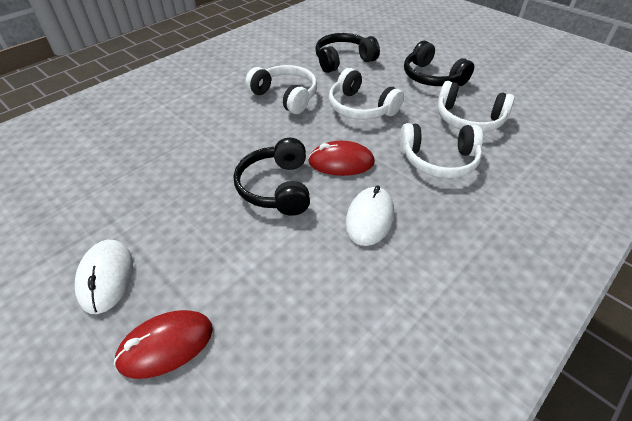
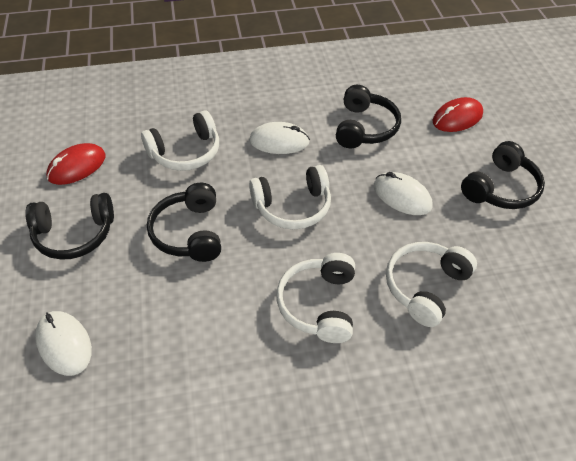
black headphones: [234,138,310,216] [315,33,380,73] [404,41,474,86] = 3 -> [25,193,114,260] [147,183,221,262] [336,85,401,148] [461,141,545,209] = 4
white mouse: [75,240,133,314] [345,185,394,246] = 2 -> [35,311,92,376] [249,122,310,154] [374,172,433,215] = 3

